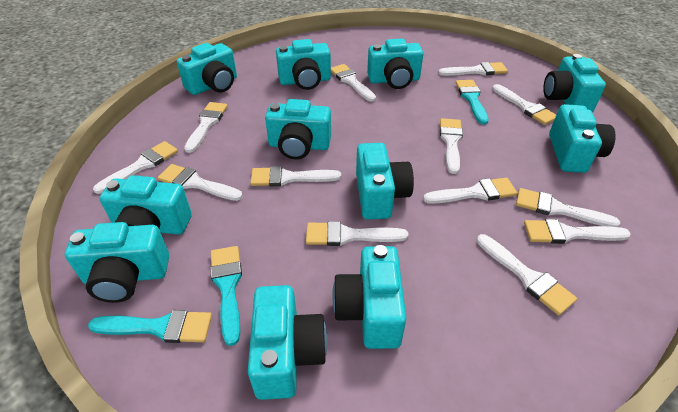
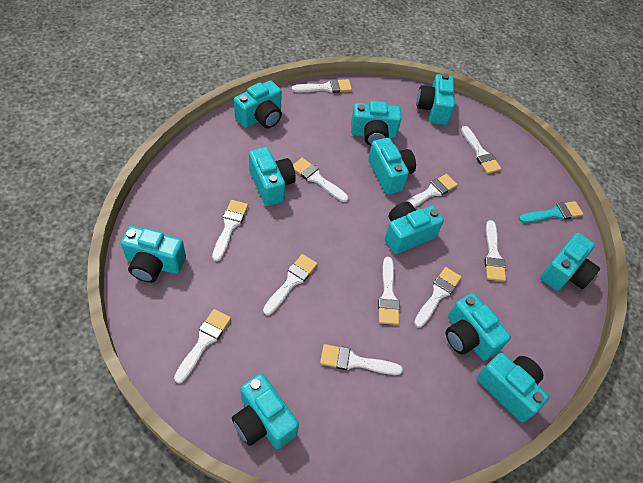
turquoise brush: [88,310,212,343] [210,246,242,346] [456,80,489,124] = 3 -> [519,201,583,223] = 1
white brush: [93,141,178,194] [158,164,243,201] [184,102,228,153] [250,166,341,186] [306,221,408,246] [331,64,376,102] [423,178,517,204] [438,62,508,76] [440,118,463,174] [477,234,577,315] [492,84,556,125] [516,188,620,227] [524,219,631,244] = 13 -> [174,309,231,384] [212,200,248,261] [263,254,317,315] [292,79,352,93] [293,158,348,202] [320,344,403,375] [378,257,400,325] [405,174,458,208] [414,267,461,328] [461,126,502,174] [484,220,506,282] = 11

